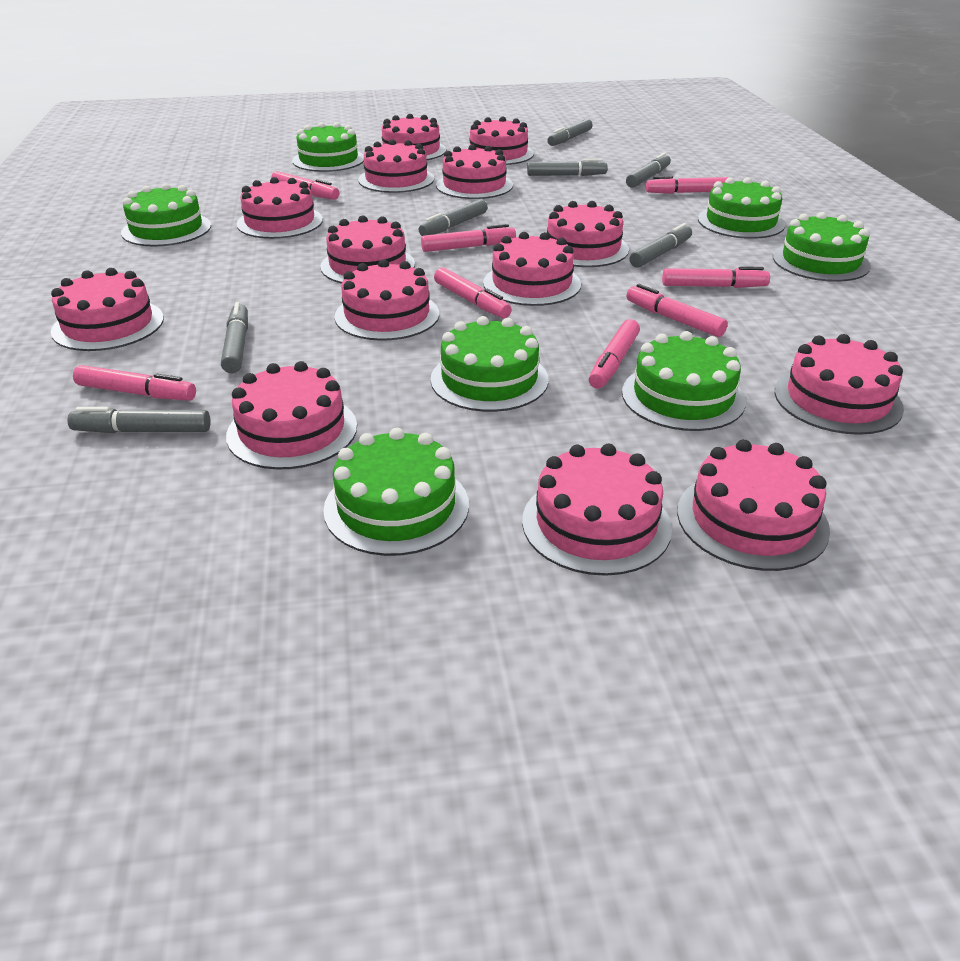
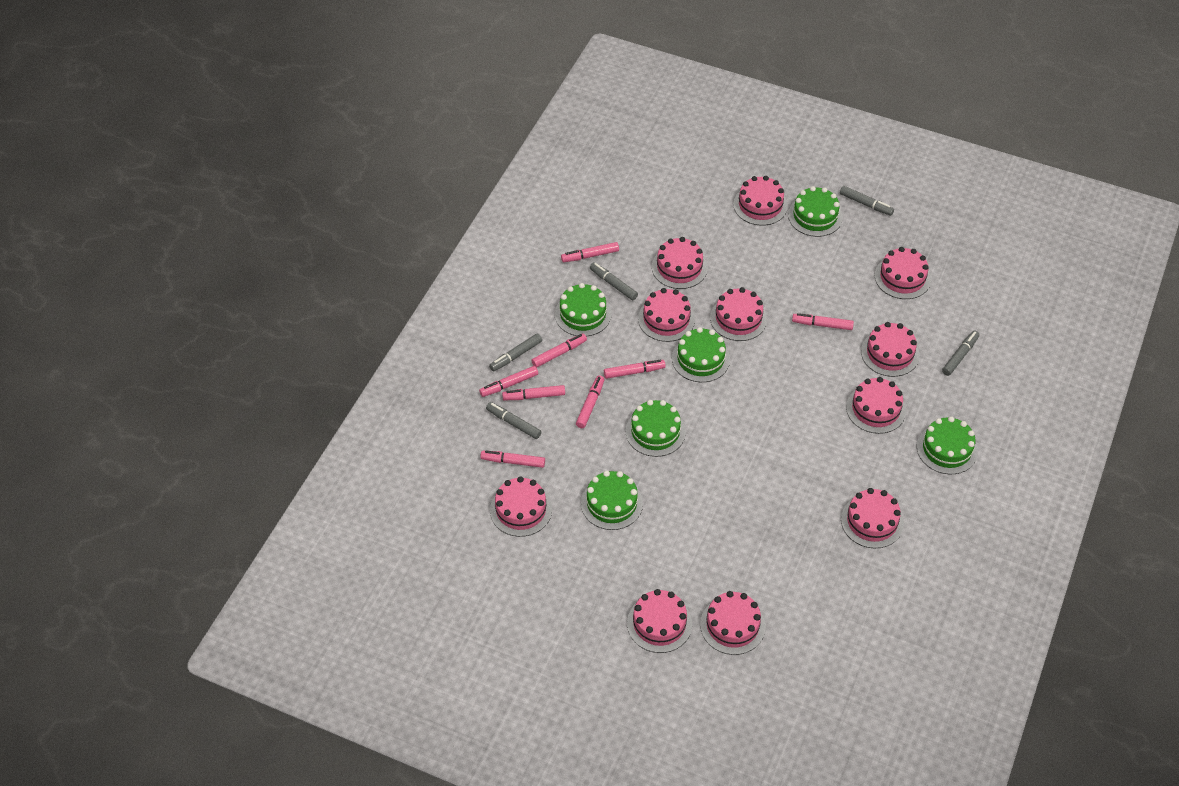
green cake: [121,183,211,246] [292,122,364,172] [323,428,469,556] [430,316,549,412] [622,331,746,431] [698,177,785,239] [773,212,871,282] = 7 -> [555,283,612,337] [581,471,643,530] [626,400,686,457] [672,327,730,382] [788,186,843,237] [917,416,978,474] = 6
grey marker: [68,407,211,433] [221,302,248,373] [419,199,487,236] [527,159,607,176] [547,119,593,146] [626,152,671,188] [629,223,692,268] = 7 -> [486,402,541,439] [489,333,542,372] [590,262,638,300] [840,186,894,216] [942,331,980,376] = 5
pink cake: [51,268,164,351] [226,361,357,470] [236,177,323,239] [320,215,415,284] [334,259,439,341] [358,139,434,193] [382,114,446,160] [436,144,513,199] [466,117,534,165] [483,232,581,306] [522,444,672,576] [547,201,629,267] [677,439,830,571] [775,334,904,435] = 14 -> [490,476,552,537] [627,589,692,653] [638,288,695,342] [652,237,708,289] [700,591,766,655] [710,287,767,341] [733,176,788,226] [841,488,904,548] [846,377,906,434] [861,322,920,377] [875,247,931,299] = 11

